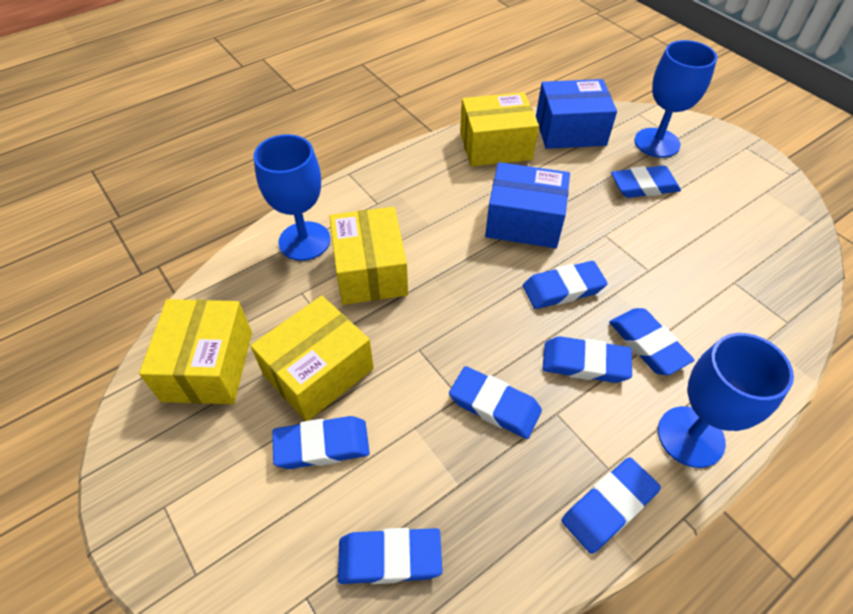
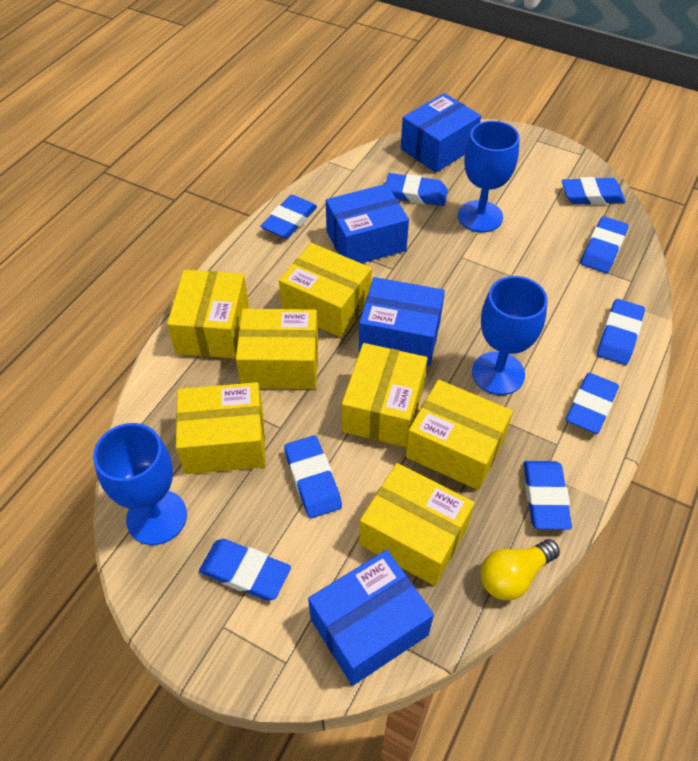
blue box: [485,162,570,248] [536,79,617,149] = 2 -> [308,550,434,686] [326,184,409,263] [359,277,445,366] [401,93,481,173] = 4
blue eraser: [272,416,370,469] [338,528,442,584] [449,366,542,439] [523,261,608,309] [543,336,632,383] [562,457,661,554] [609,308,694,375] [611,166,681,198] = 8 -> [199,539,291,600] [260,195,317,239] [284,435,342,519] [385,173,448,206] [524,461,572,530] [562,177,625,205] [566,373,619,434] [581,216,628,273] [597,299,645,365] = 9
yellow box: [139,299,252,404] [250,296,374,421] [330,207,408,305] [460,92,539,167] = 4 -> [167,270,249,359] [176,382,266,474] [236,309,318,389] [279,243,372,337] [342,343,428,447] [359,463,475,586] [406,380,513,490] = 7
yellow light bulb: none = 0 -> [481,539,560,601] = 1

